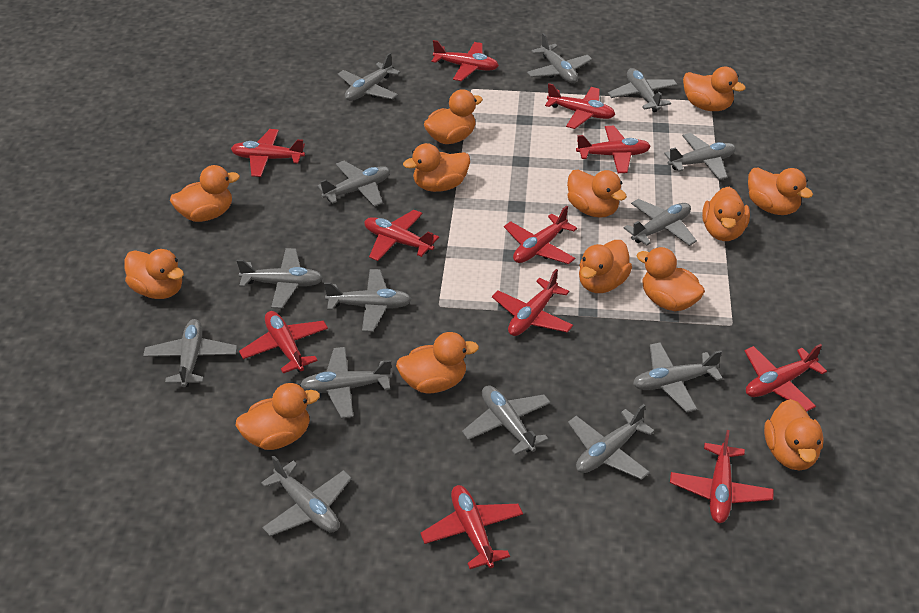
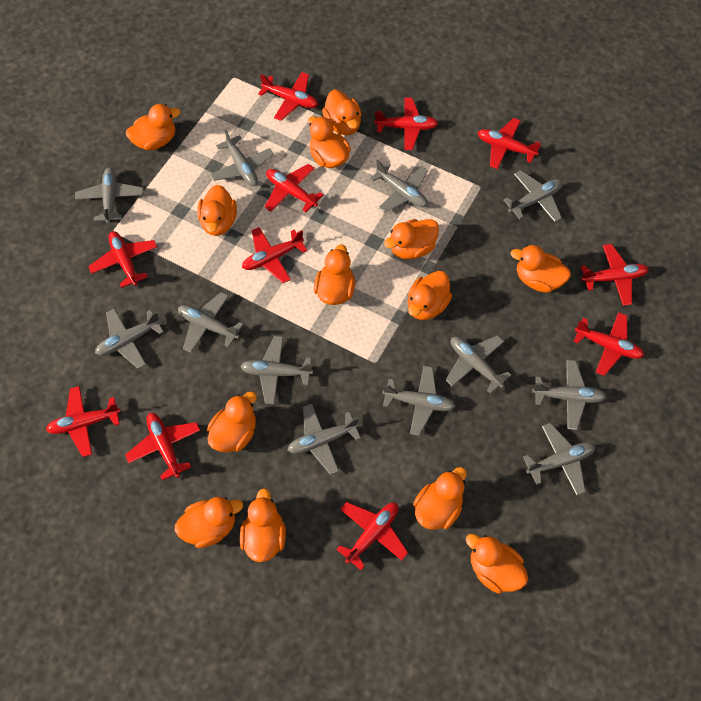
grey plane: [143,319,237,387] [237,248,323,309] [261,455,352,536] [300,347,392,419] [317,161,390,207] [324,269,412,332] [338,53,400,101] [462,385,551,455] [527,33,592,83] [568,404,655,480] [608,68,678,112] [624,199,697,246] [633,342,723,413] [664,133,736,180] = 14 -> [75,167,143,224] [95,309,164,369] [178,292,244,353] [210,129,274,186] [240,336,313,404] [288,404,361,474] [370,160,428,213] [382,366,456,436] [445,335,511,394] [503,170,563,222] [523,423,595,495] [532,360,607,430] = 12

